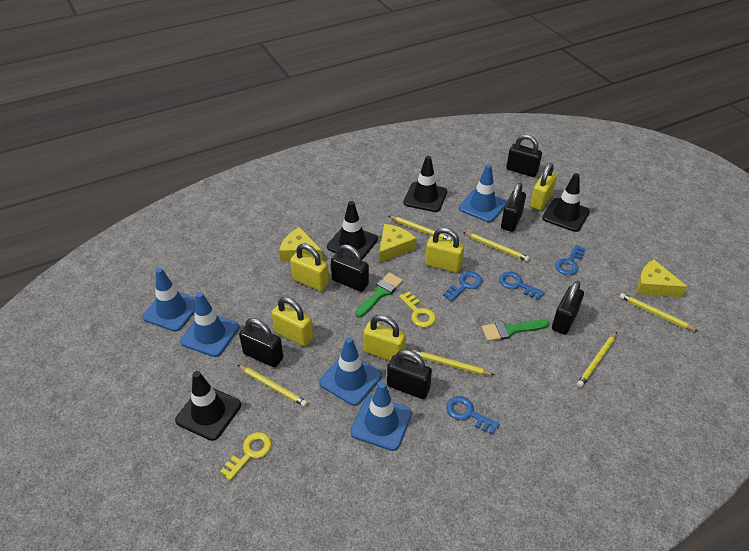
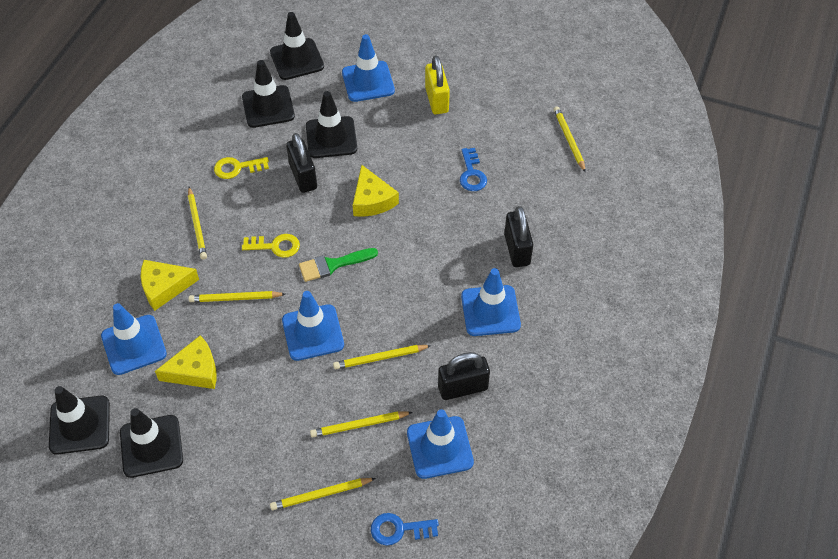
black padlock: [239,318,283,367] [331,244,369,292] [387,350,432,399] [501,183,526,232] [506,134,542,177] [552,281,584,335] = 6 -> [286,133,317,193] [438,352,490,400] [504,206,533,267] = 3
black traffic cone: [175,371,241,441] [327,201,378,260] [404,156,447,212] [542,173,590,232] = 4 -> [49,386,110,455] [120,408,183,478] [242,60,295,128] [270,12,324,80] [306,91,357,158] = 5
blue key: [443,271,483,302] [446,396,500,435] [499,271,545,300] [555,245,586,275] = 4 -> [371,513,439,546] [460,148,487,191] = 2
green brush: [355,273,403,318] [482,320,550,341] = 2 -> [299,248,378,282] = 1
yellow padlock: [272,297,313,346] [290,244,329,291] [363,315,406,360] [425,228,464,273] [530,163,557,211] = 5 -> [425,55,450,114] = 1

